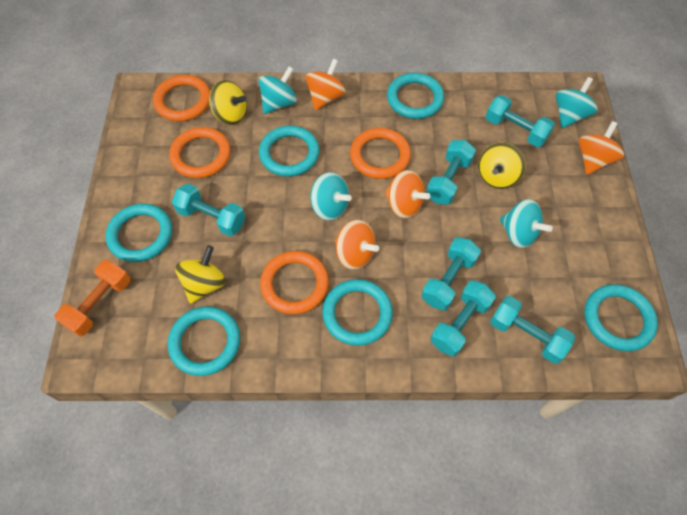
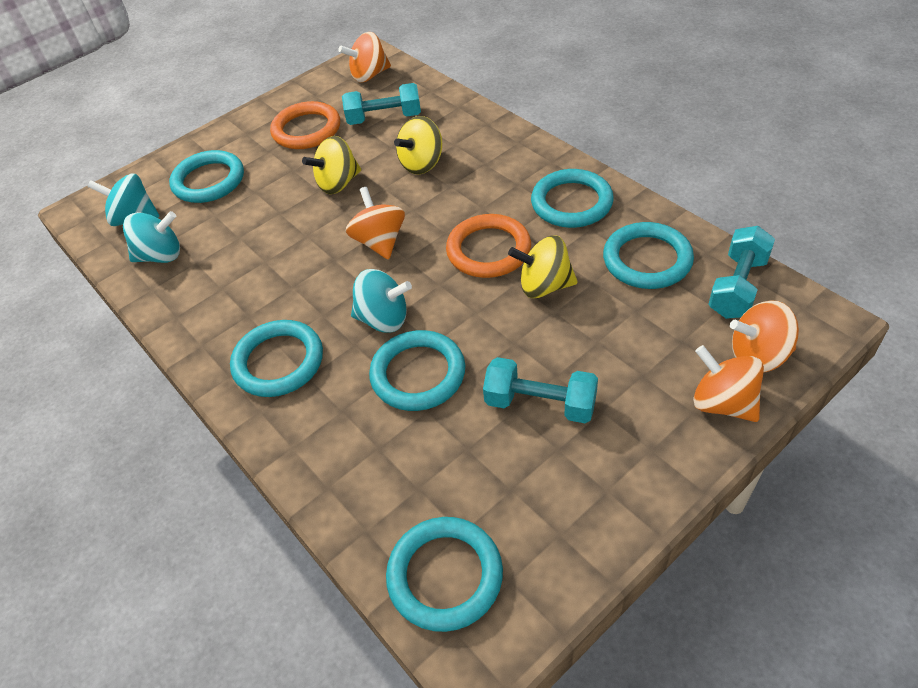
orange dumbbell: [54,260,130,337] = 1 -> none = 0
orange ring: [153,75,210,121] [169,127,230,178] [260,251,329,314] [350,128,411,179] = 4 -> [270,101,340,149] [446,214,531,278] = 2
turquoise dumbbell: [172,184,245,236] [421,237,481,311] [426,140,476,205] [430,280,496,357] [486,95,555,147] [490,296,575,364] = 6 -> [342,83,421,125] [483,357,598,423] [708,226,775,319] = 3
turquoise spinning top: [259,66,297,114] [310,172,352,221] [500,199,553,248] [556,77,598,128] = 4 -> [88,174,160,226] [123,211,180,263] [351,269,412,333] = 3

